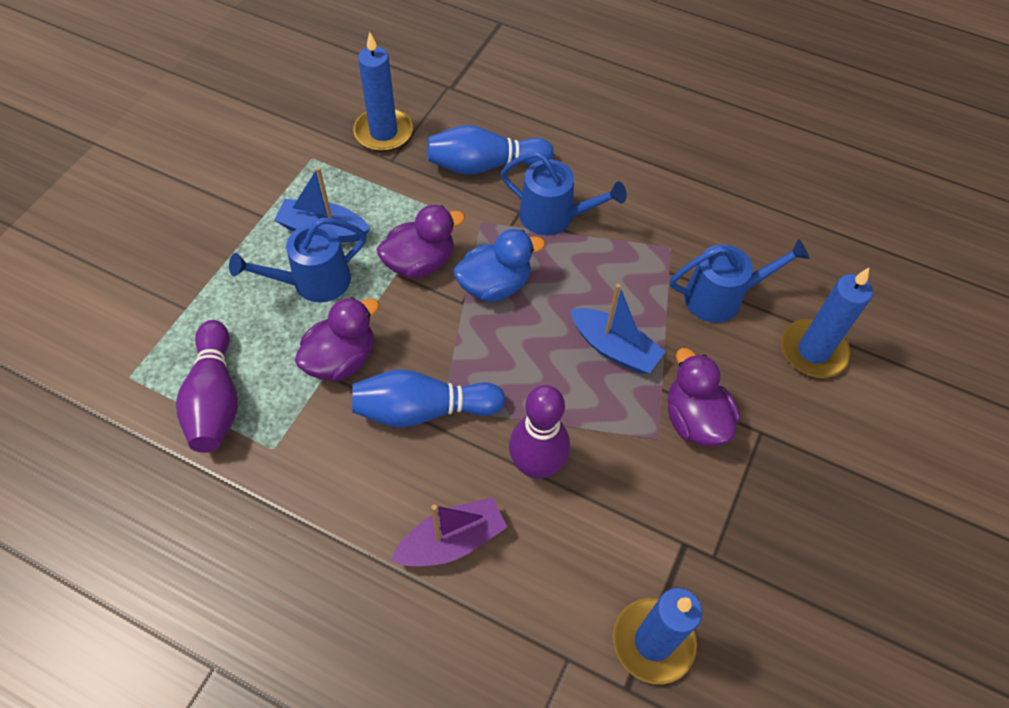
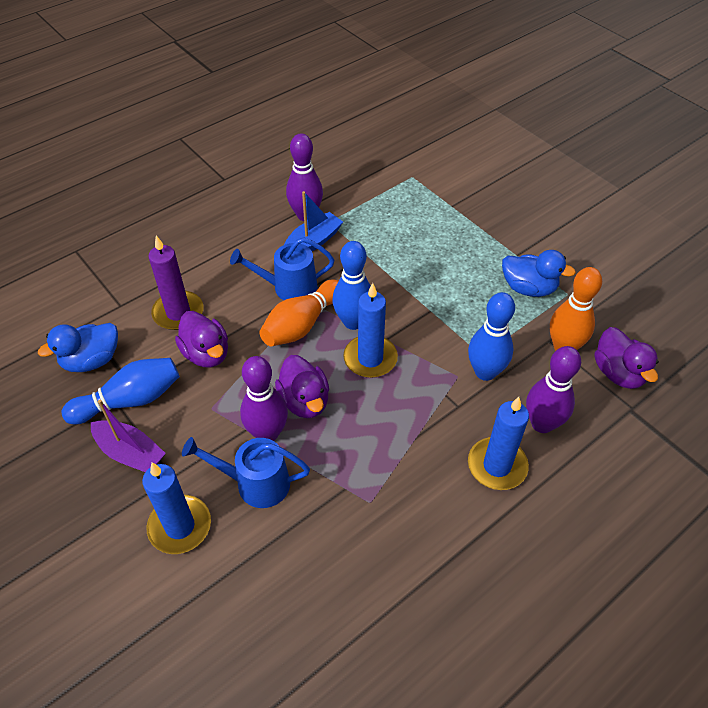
blue boat: [274,167,370,242] [570,284,666,374] = 2 -> [284,191,343,251] = 1
blue bowling pin: [352,369,505,428] [427,125,554,175] = 2 -> [61,358,180,424] [332,241,371,330] [468,292,515,381] = 3
blue duck: [454,229,545,302] = 1 -> [38,323,118,372] [502,250,576,297] = 2
blue watering can: [229,217,366,302] [501,152,627,236] [670,239,809,323] = 3 -> [182,437,310,508] [230,237,334,300] = 2
orange bowling pin: none = 0 -> [259,279,339,346] [550,267,602,351] = 2
purple bowling pin: [176,320,238,453] [509,385,570,479] = 2 -> [240,356,288,441] [286,133,323,221] [526,346,581,433] = 3
purple candle: none = 0 -> [148,235,204,330] = 1

